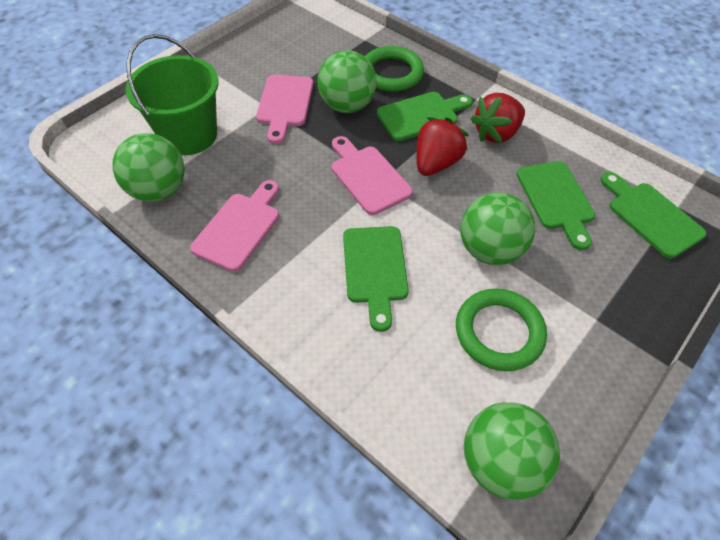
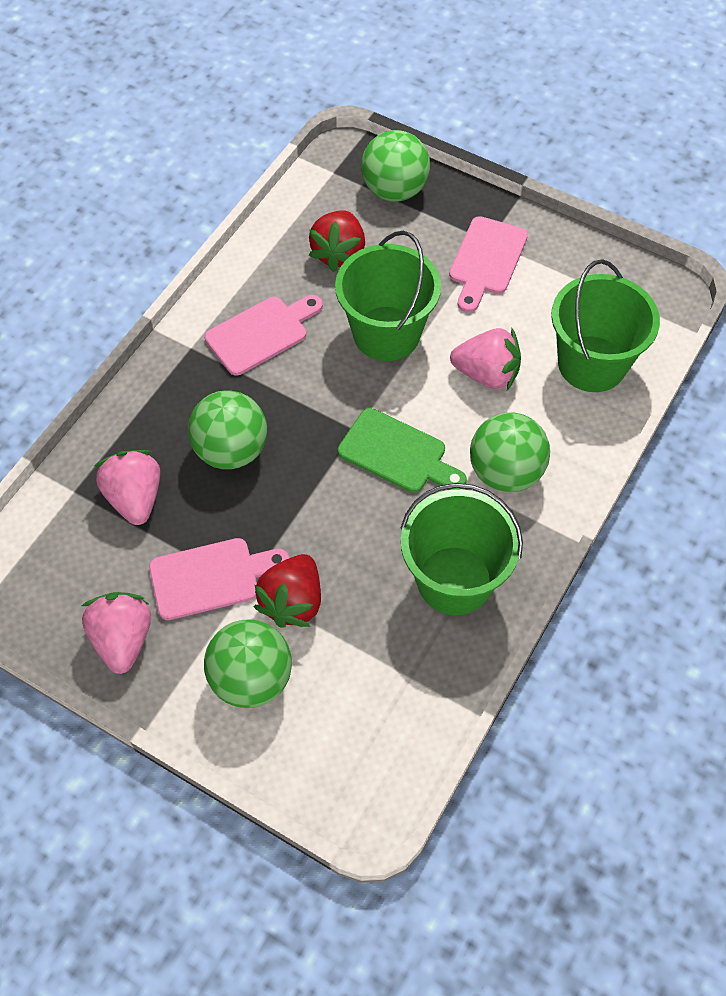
green bucket: [125,34,218,155] = 1 -> [335,231,441,361] [400,483,523,615] [551,259,660,392] = 3
green cutting board: [343,226,409,332] [377,92,472,141] [516,161,595,250] [601,172,706,258] = 4 -> [338,408,467,493] = 1
green ring: [365,46,424,92] [456,289,547,371] = 2 -> none = 0
pink strawberry: none = 0 -> [82,592,151,674] [95,450,160,525] [450,328,521,390] = 3

